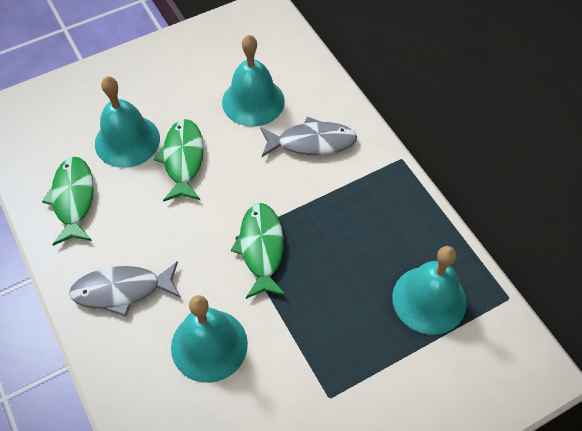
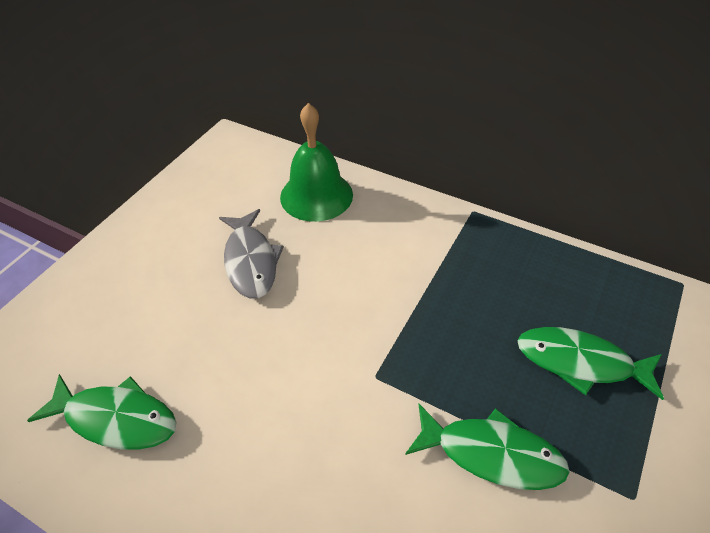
green bell: none = 0 -> [280,103,353,222] = 1
grey fish: [69,261,181,317] [260,117,357,157] = 2 -> [219,209,284,299] = 1
turquoise bell: [95,76,160,168] [171,295,248,383] [222,35,285,127] [392,246,467,335] = 4 -> none = 0

